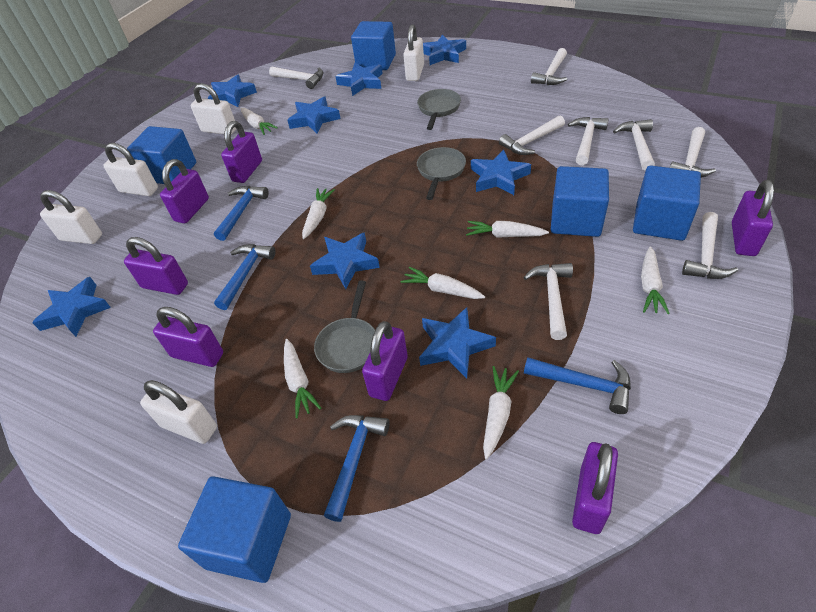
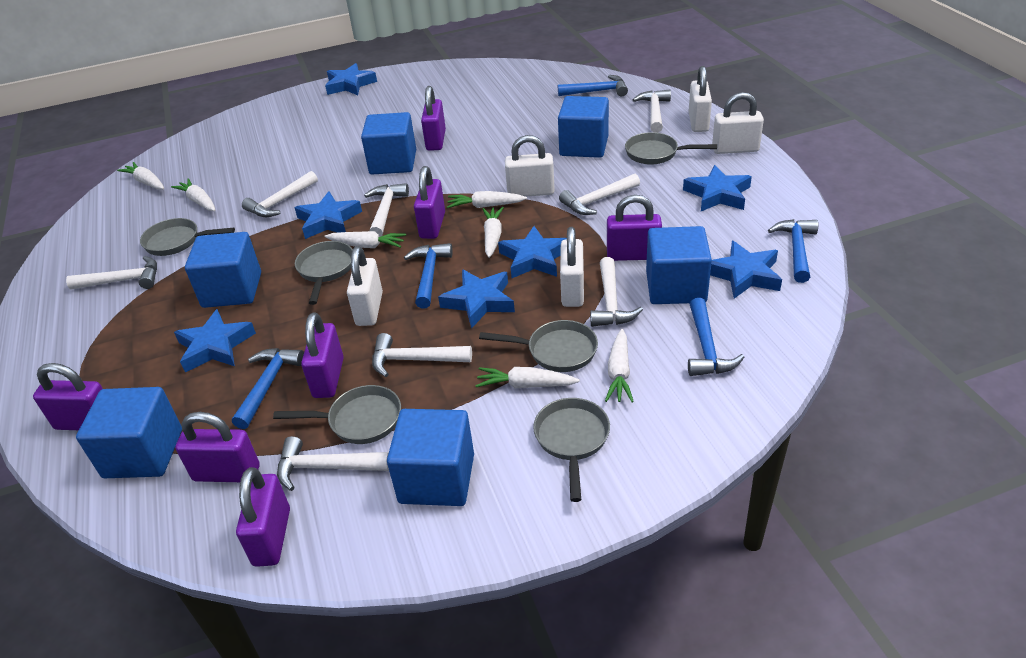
blue cube: [127,126,196,184] [178,476,291,583] [351,21,396,70] [551,166,609,237] [633,166,701,241] = 5 -> [76,387,182,478] [185,232,261,308] [361,112,416,175] [387,409,474,506] [558,96,609,158] [646,226,712,304] = 6
blue hammer: [214,186,269,241] [214,244,276,310] [324,415,390,522] [524,358,631,414] = 4 -> [232,348,304,429] [404,243,453,308] [558,75,628,96] [688,298,744,376] [768,219,819,283] = 5
blue star: [32,277,111,337] [208,75,257,107] [287,96,341,133] [310,232,380,289] [335,63,383,96] [419,307,496,379] [423,34,466,65] [471,149,531,195] = 8 -> [174,309,256,373] [294,191,362,239] [325,63,377,95] [438,270,515,329] [498,226,567,278] [683,165,752,211] [710,241,782,299] = 7
grey pan: [314,281,375,373] [417,89,461,130] [417,147,466,200] = 3 -> [140,218,235,256] [273,385,401,444] [295,241,353,305] [479,320,598,372] [533,398,610,502] [625,132,717,165] = 6

